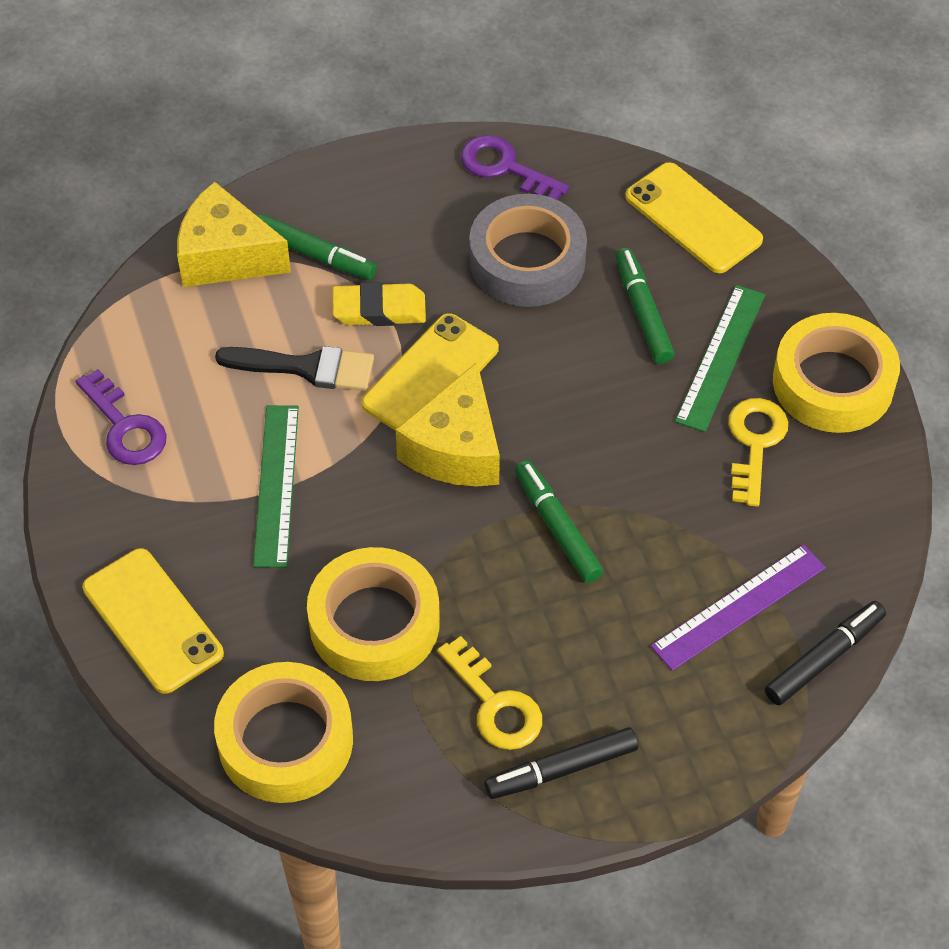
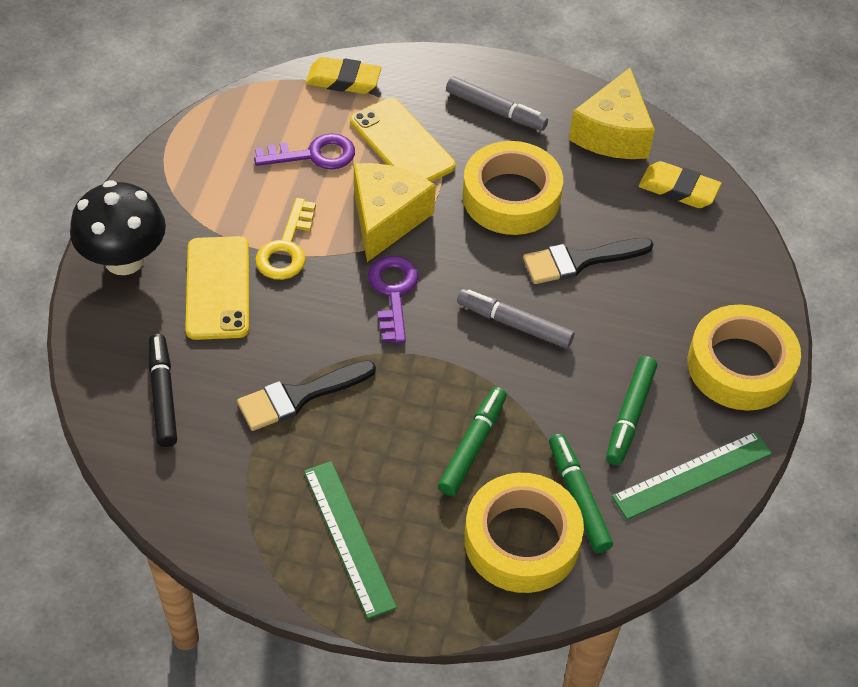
black brush: [215,346,374,391] = 1 -> [237,360,376,431] [523,238,653,284] = 2
black marker: [484,727,638,799] [765,601,886,705] = 2 -> [149,334,177,447] = 1
black mushroom: none = 0 -> [70,180,166,275] = 1
grey marker: none = 0 -> [446,76,548,131] [457,289,574,349] = 2
grey tape: [469,194,587,307] = 1 -> none = 0
purple ruler: [651,544,826,671] = 1 -> none = 0
yellow eraser: [332,282,426,326] = 1 -> [305,57,382,94] [639,161,721,208] = 2
yellow key: [437,636,542,750] [728,398,788,507] = 2 -> [255,198,316,280] = 1
yellow phone: [83,548,224,694] [361,313,499,431] [625,162,763,273] = 3 -> [185,236,249,340] [350,98,455,182] = 2

